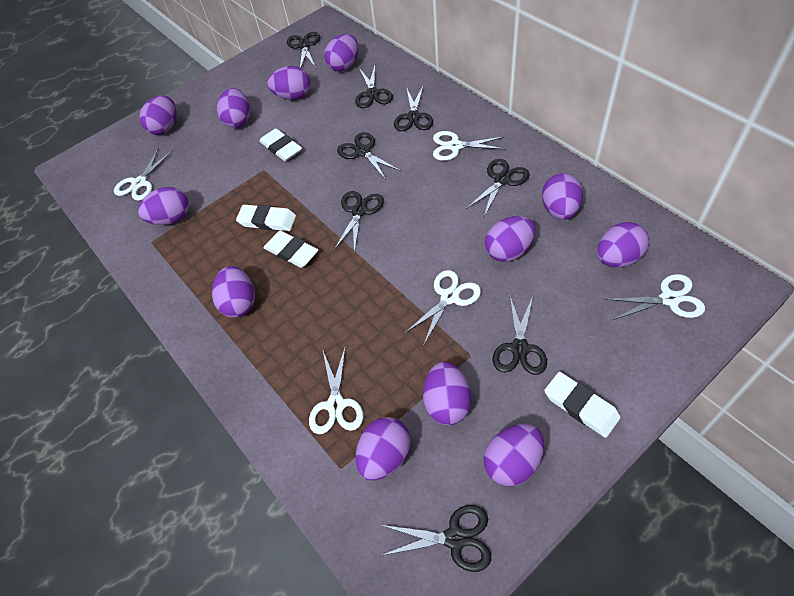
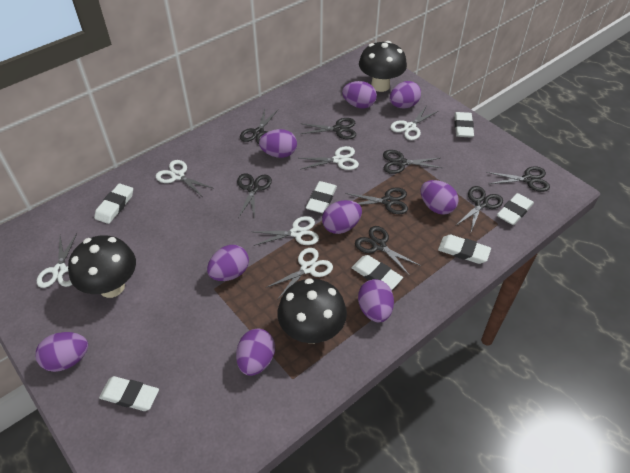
black mushroom: none = 0 -> [68,235,136,298] [278,278,347,344] [359,41,407,92] = 3
purple egg: [138,187,189,225] [140,96,177,135] [212,266,255,318] [217,88,250,128] [267,66,310,100] [324,34,358,72] [355,417,410,481] [423,362,471,425] [484,424,544,486] [485,216,535,262] [542,173,583,220] [597,222,649,268] = 12 -> [36,332,88,372] [207,245,249,281] [236,329,275,376] [259,129,297,158] [322,200,362,234] [342,81,377,109] [358,279,394,322] [390,81,421,109] [420,180,459,215] = 9
white eraser: [236,205,296,231] [259,129,302,161] [263,230,318,268] [544,372,621,438] = 4 -> [94,183,133,224] [99,376,159,411] [306,181,337,213] [352,255,403,290] [438,235,491,264] [454,112,474,138] [497,193,534,225] = 7
white scissors: [114,148,173,201] [309,345,363,434] [405,270,481,344] [433,131,506,161] [605,274,705,320] = 5 -> [37,233,77,288] [156,160,213,197] [254,216,319,246] [266,248,333,300] [299,146,359,170] [390,107,438,140] = 6

